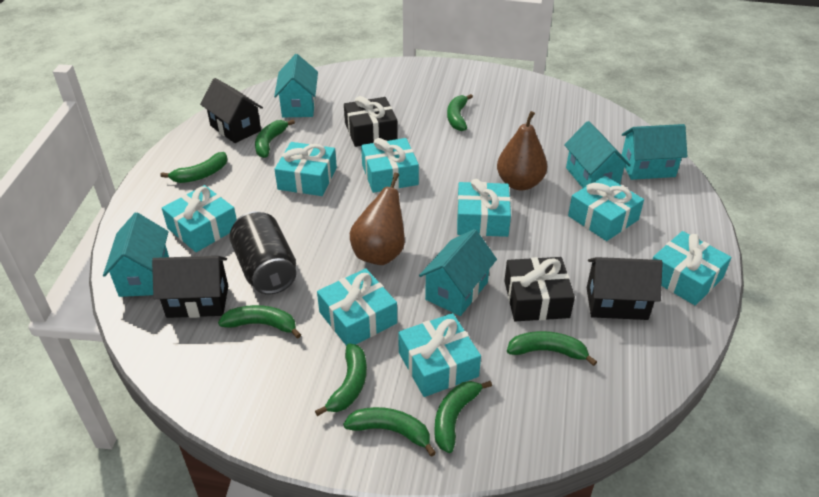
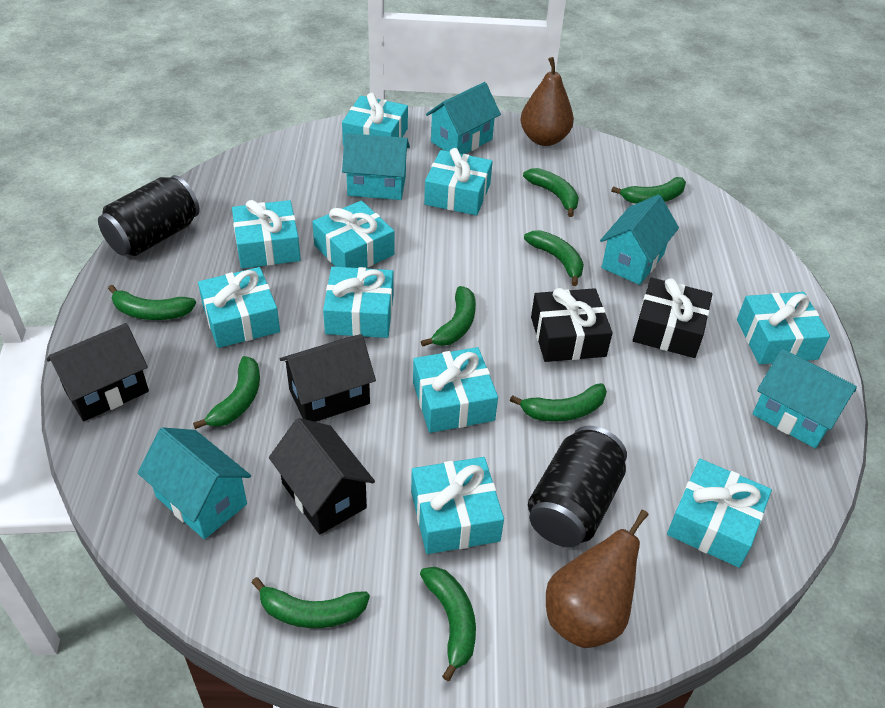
black can: [229,211,296,295] = 1 -> [98,175,200,256] [528,426,627,547] = 2
green banana: [161,152,227,183] [218,305,301,339] [255,120,295,158] [315,343,367,416] [343,407,436,457] [434,381,492,453] [447,94,473,131] [507,331,597,366] = 8 -> [108,285,196,320] [193,356,260,429] [251,577,370,628] [420,567,476,681] [421,286,476,347] [510,383,607,422] [523,168,579,217] [524,230,584,286] [611,177,686,204] = 9
turquoise gift: [162,185,237,252] [274,142,337,196] [317,268,397,346] [361,138,419,193] [398,313,481,397] [457,179,511,237] [568,176,644,241] [652,231,732,305] = 8 -> [198,267,280,348] [232,200,301,269] [312,200,394,268] [323,267,394,338] [342,93,408,146] [411,457,504,554] [413,347,498,433] [424,148,493,216] [667,459,772,568] [737,292,830,364] = 10

